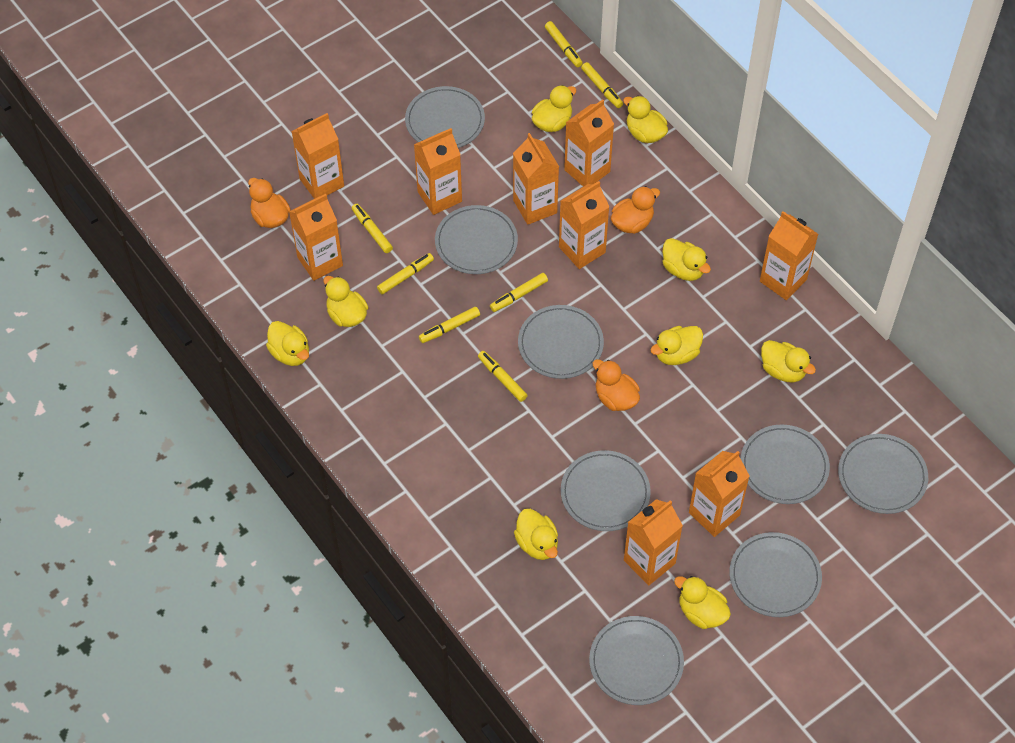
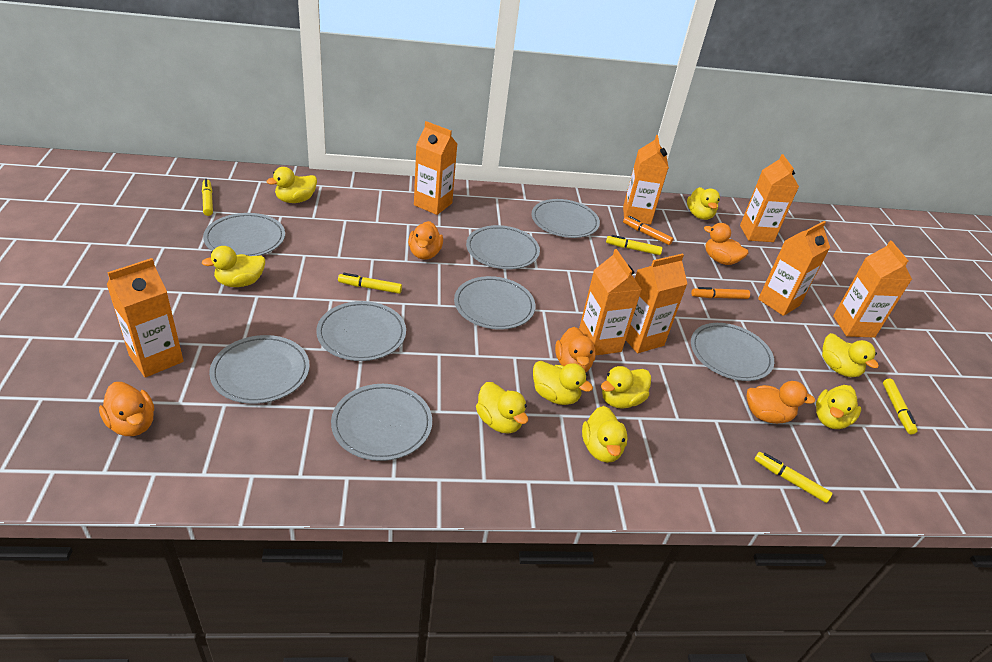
orange carton: [289,194,343,281] [291,113,344,199] [414,128,462,215] [513,133,559,225] [559,181,609,269] [564,99,614,187] [624,499,683,585] [689,451,750,537] [760,211,818,300] = 9 -> [107,258,184,377] [414,121,457,215] [579,249,642,356] [623,135,669,225] [626,254,687,353] [740,154,799,242] [758,221,830,316] [833,241,912,338] = 8
orange duck: [248,178,291,228] [593,359,640,411] [611,186,660,234] = 3 -> [99,382,154,436] [408,221,443,260] [555,327,596,372] [704,223,748,265] [746,381,815,424] = 5
orange marker: none = 0 -> [623,216,673,245] [691,287,750,299] = 2
yellow marker: [352,204,393,253] [377,253,434,294] [419,307,480,343] [478,351,528,402] [490,273,548,312] [545,21,583,67] [581,62,623,108] = 7 -> [202,179,213,216] [338,273,402,294] [606,235,662,255] [754,452,832,503] [883,379,918,434] = 5

